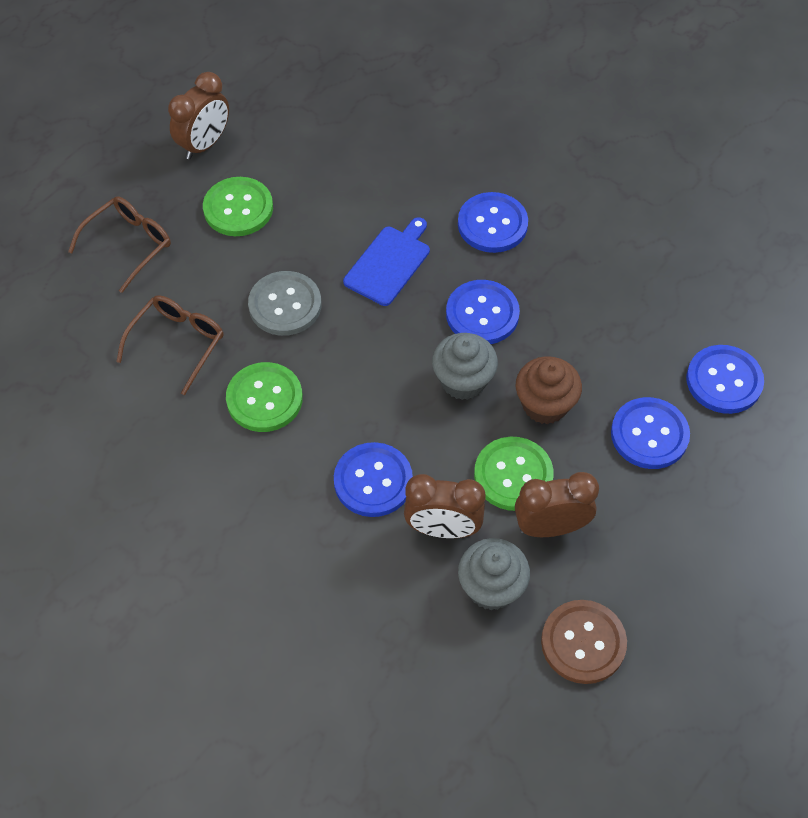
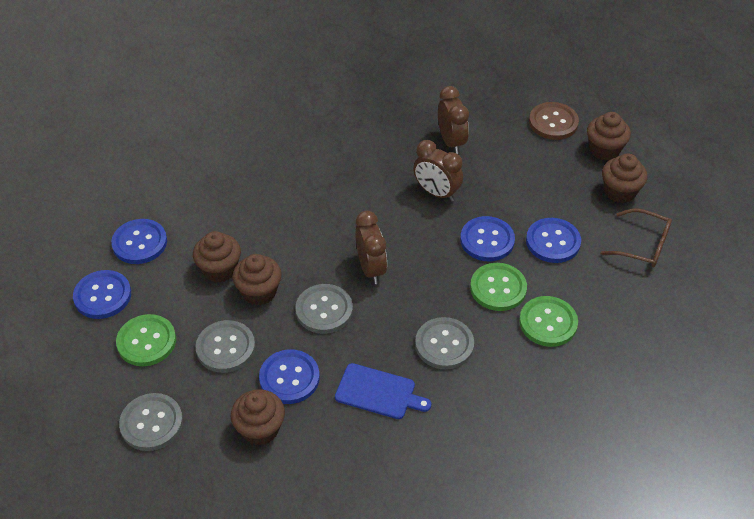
brown cupcake: [516,356,582,424] = 1 -> [193,231,241,282] [231,389,285,445] [233,254,282,306] [587,112,631,160] [602,154,647,203] = 5
brown glasses: [68,196,171,293] [116,295,224,395] = 2 -> [600,209,672,268] = 1
grey button: [248,271,321,336] = 1 -> [119,393,183,451] [196,320,255,373] [295,284,353,334] [415,317,474,370] = 4
grey cupcake: [432,333,498,400] [458,538,530,610] = 2 -> none = 0

